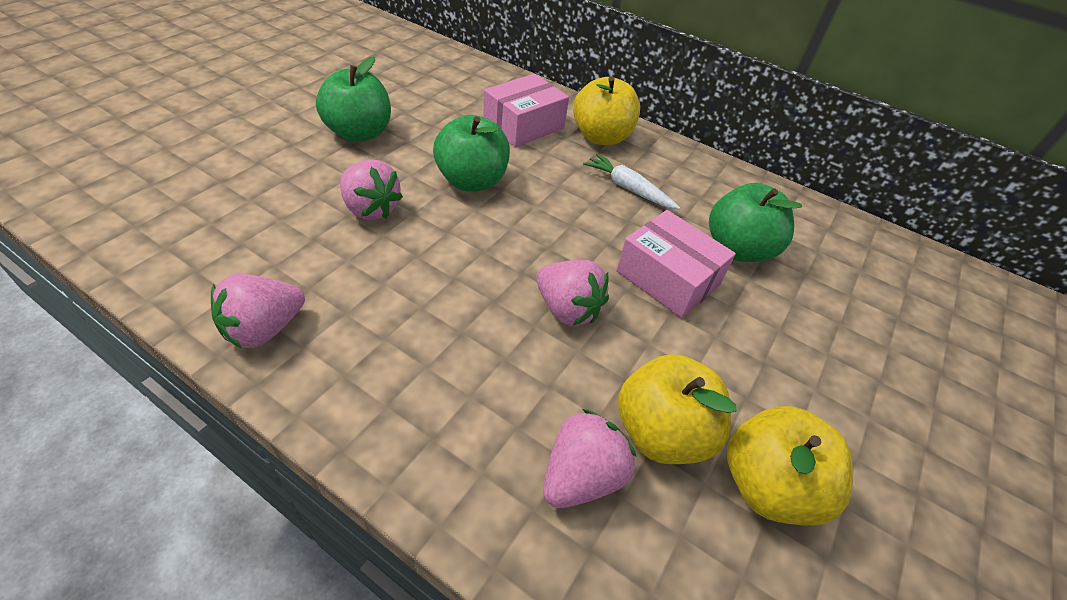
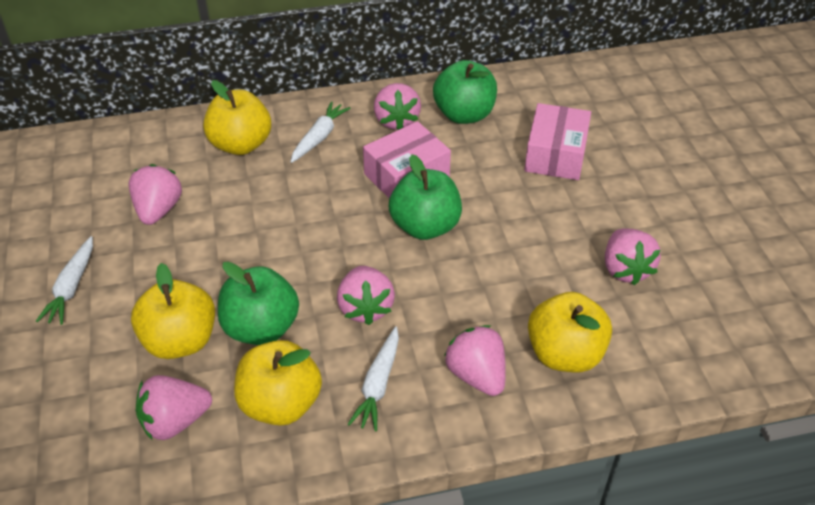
pink strawberry: [211,274,305,349] [340,159,403,220] [536,260,609,326] [543,409,636,508] = 4 -> [128,164,182,225] [136,375,212,441] [337,266,395,325] [374,83,421,130] [444,325,506,396] [605,228,661,285] = 6
white carrot: [583,153,680,209] = 1 -> [36,236,93,325] [290,101,351,163] [347,326,399,432] = 3
yellow apple: [573,76,640,145] [618,354,737,464] [727,406,853,526] = 3 -> [131,263,215,359] [203,80,271,155] [234,340,322,426] [528,292,612,372] = 4

